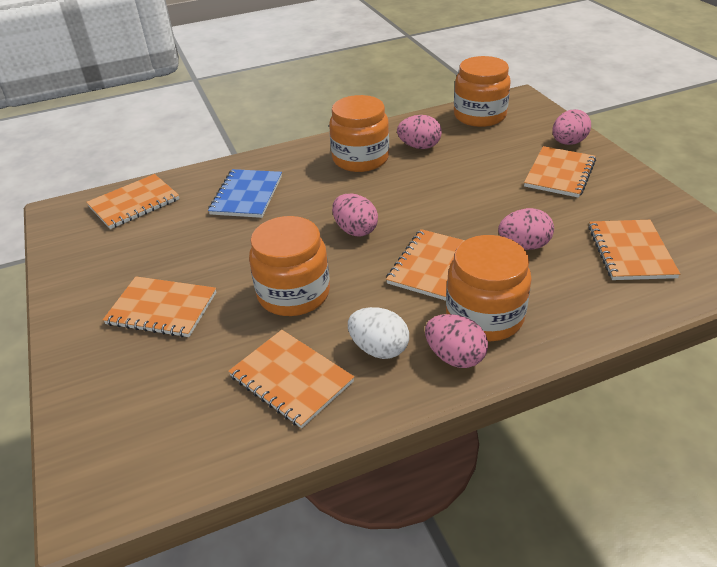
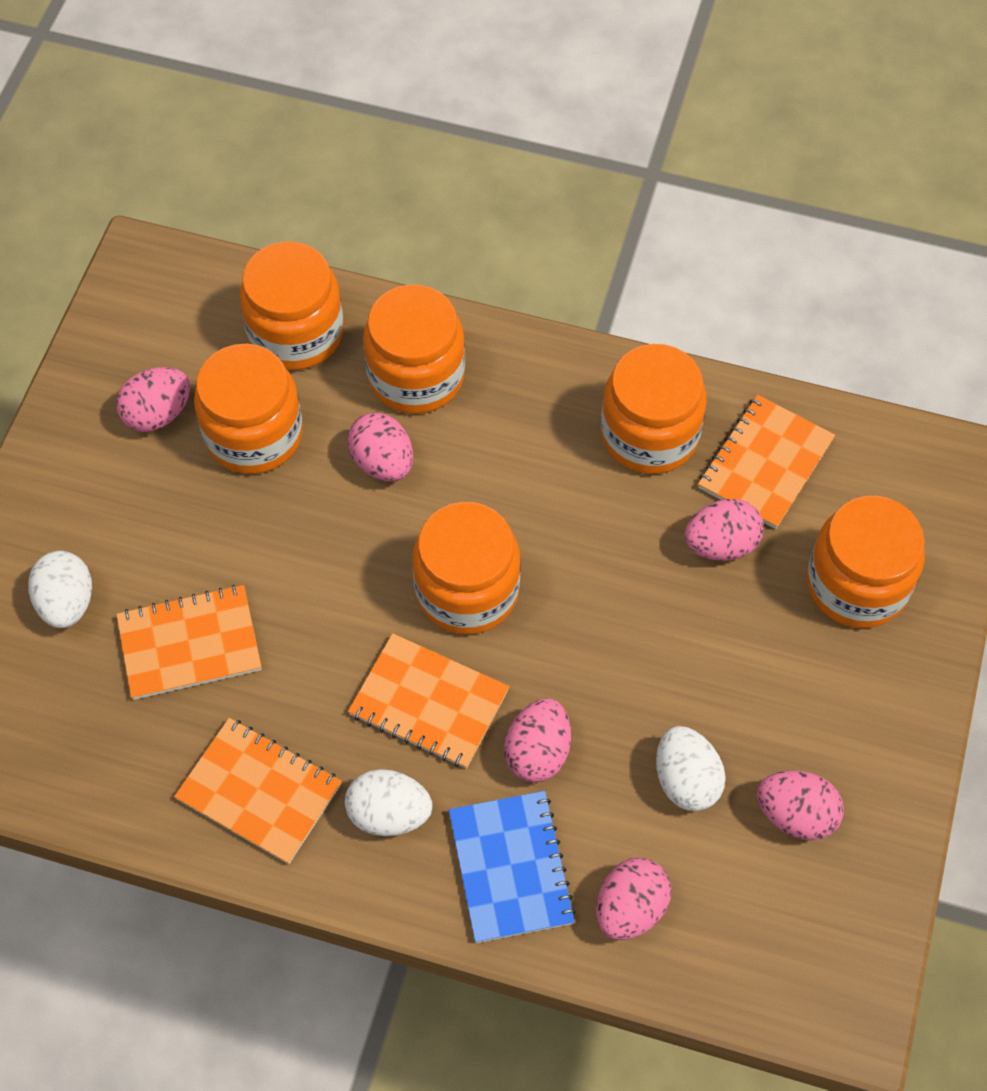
orange jar: [249,216,330,316] [329,95,389,172] [446,235,532,341] [454,56,511,127] = 4 -> [194,344,303,474] [239,242,344,370] [363,285,465,414] [413,502,520,634] [601,344,707,474] [807,496,925,628] = 6
orange notebook: [86,174,179,229] [103,276,216,337] [228,330,354,428] [386,229,465,301] [524,146,596,198] [588,220,680,280] = 6 -> [116,585,262,700] [174,718,342,864] [348,633,509,769] [698,395,835,529] = 4
pink egg: [332,193,378,236] [397,115,442,149] [425,314,488,368] [498,208,554,250] [552,109,591,145] = 5 -> [116,367,190,432] [347,413,413,481] [504,698,571,782] [596,858,672,940] [684,499,764,561] [756,771,844,840] = 6
white egg: [348,307,409,359] = 1 -> [28,551,92,628] [345,769,432,836] [656,726,726,811] = 3

